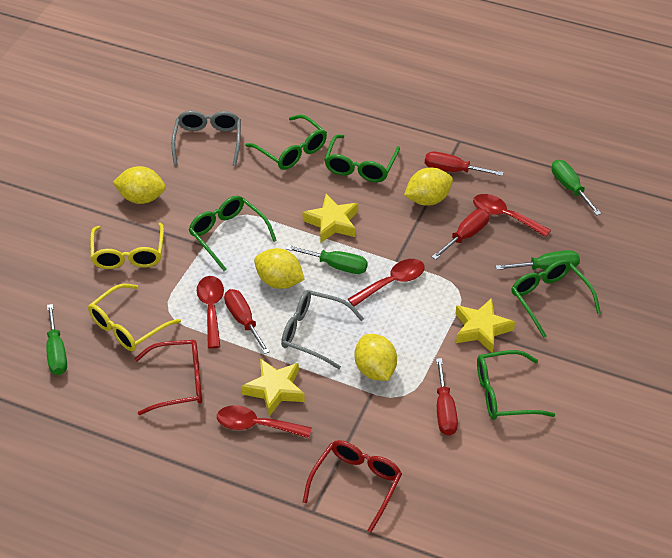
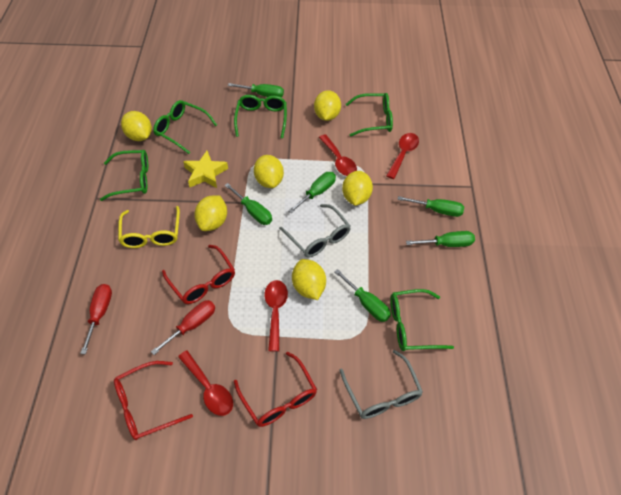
green screwdriver: [46,304,67,375] [286,245,368,274] [496,250,580,270] [552,160,601,215] = 4 -> [224,183,272,225] [228,83,284,97] [288,172,336,213] [334,269,391,322] [397,196,464,217] [406,231,475,247] = 6
red glasses: [135,340,202,415] [303,440,402,533] = 2 -> [114,361,193,440] [162,245,235,304] [234,352,317,427] = 3
red screwdriver: [224,289,270,354] [425,151,504,176] [432,209,489,260] [436,358,458,436] = 4 -> [80,284,112,354] [151,300,215,355] = 2
yellow glasses: [88,284,181,351] [90,223,164,269] = 2 -> [118,206,180,248] = 1
yellow lemon: [112,166,166,204] [254,248,305,289] [355,334,397,381] [404,168,453,206] = 4 -> [121,111,152,141] [194,195,227,231] [254,155,284,188] [292,259,326,300] [314,90,341,121] [342,171,373,206] = 6
yellow star: [241,358,305,417] [303,194,358,243] [456,298,515,353] = 3 -> [183,151,228,188] = 1

